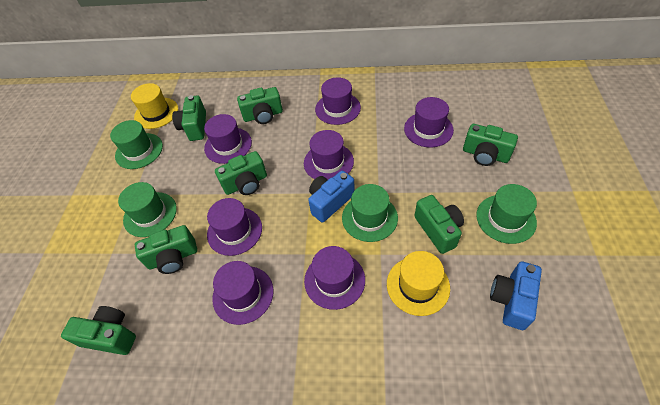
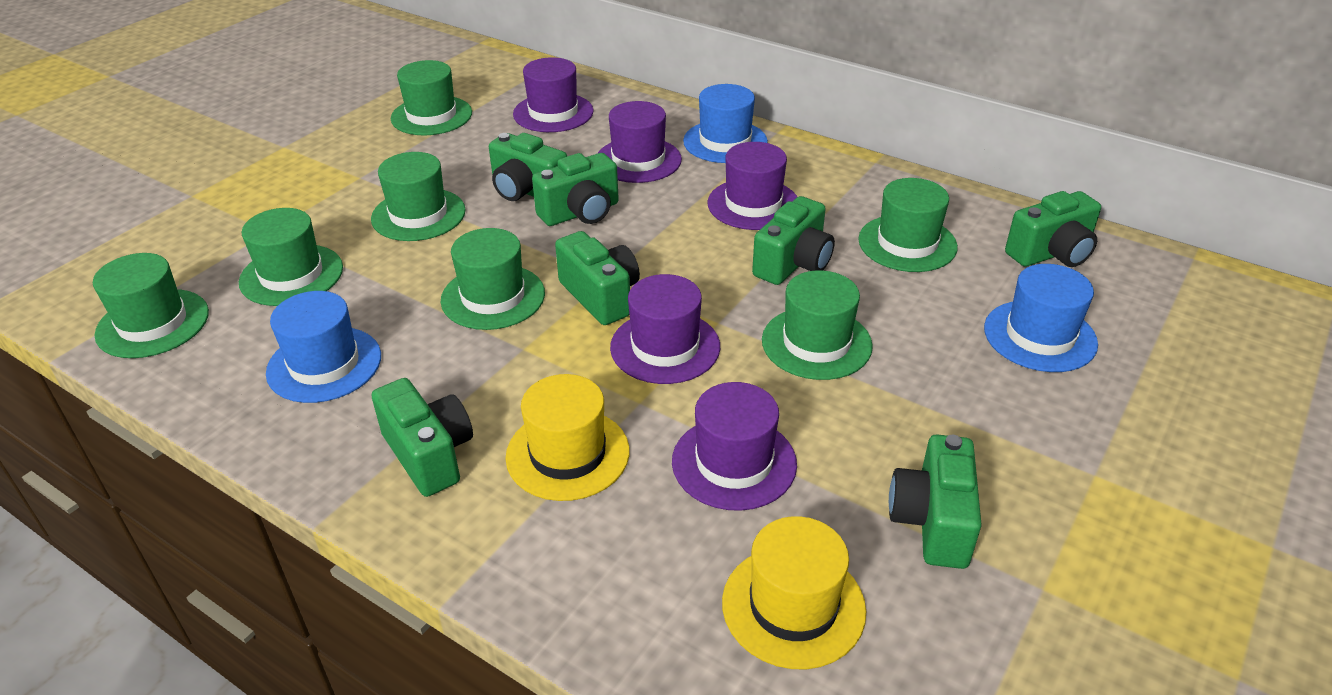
blue camera: [308,171,355,223] [490,261,542,330] = 2 -> none = 0
blue hat: none = 0 -> [266,291,381,403] [683,84,768,163] [984,264,1098,372] = 3
green hat: [110,120,163,169] [118,182,177,237] [342,184,398,242] [476,184,537,244] = 4 -> [93,253,209,358] [239,208,343,306] [371,152,466,241] [391,60,472,135] [441,228,545,330] [762,270,873,380] [858,178,958,272] = 7
purple hat: [204,114,252,164] [207,198,262,256] [212,261,274,325] [304,130,354,180] [304,246,365,310] [315,77,361,125] [404,97,454,147] = 7 -> [513,57,593,132] [597,101,682,183] [610,274,720,384] [672,382,797,511] [708,142,797,230] = 5

